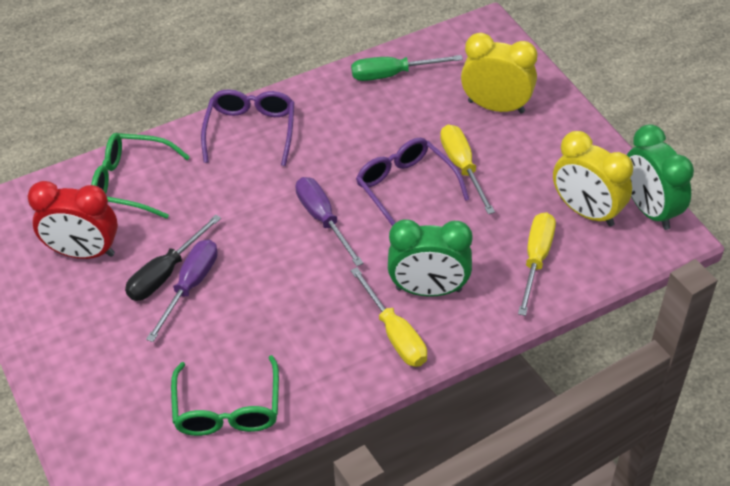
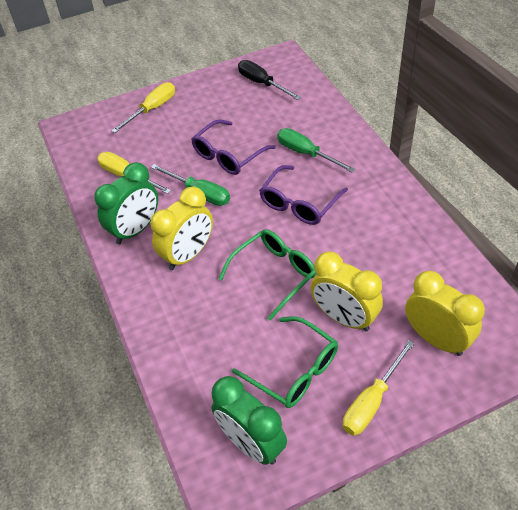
green screwdriver: [351,55,463,81] = 1 -> [151,164,230,206] [277,128,355,173] = 2
purple screwdriver: [146,239,218,342] [296,177,364,266] = 2 -> none = 0
red clock: [27,181,118,259] = 1 -> none = 0
yellow clock: [461,33,537,113] [553,131,633,227] = 2 -> [151,186,213,270] [310,251,383,331] [405,271,485,356] = 3

